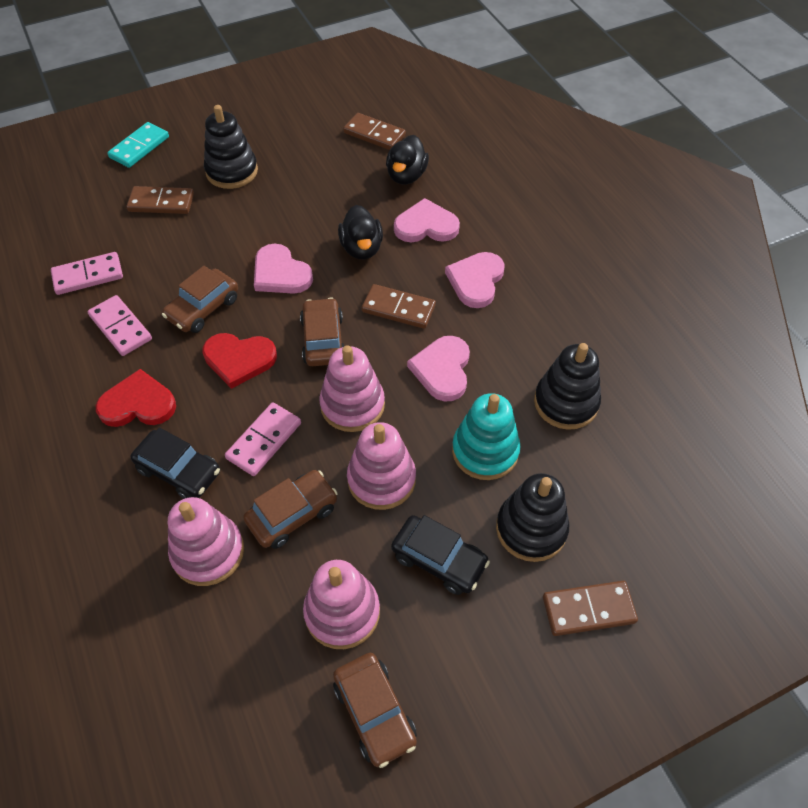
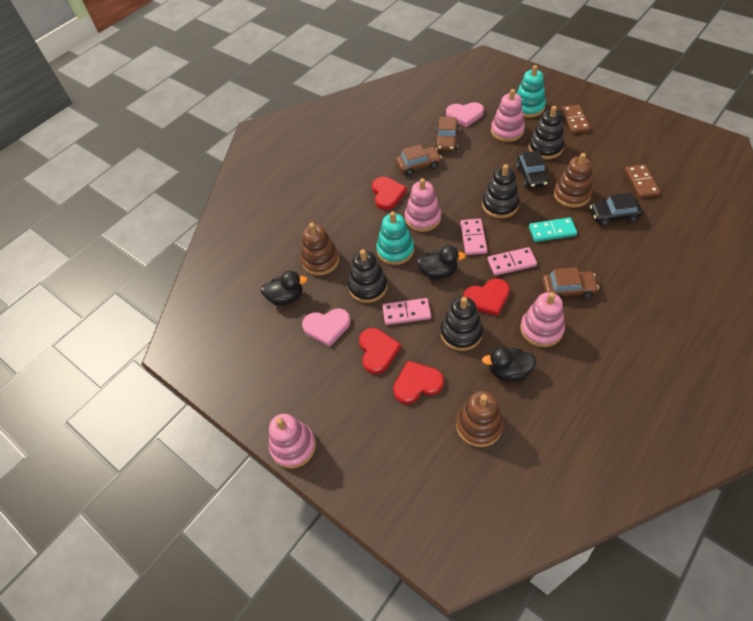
black duck: [338,205,383,259] [386,135,429,185] = 2 -> [260,271,307,306] [417,245,466,279] [482,347,537,382] = 3
black stacking toy: [204,105,258,189] [496,473,569,562] [534,343,601,430] = 3 -> [348,249,387,303] [440,297,483,351] [482,164,520,218] [529,106,564,159] = 4
brown car: [162,266,238,333] [243,470,338,549] [300,298,344,366] [333,653,417,768] = 4 -> [396,144,442,176] [434,117,459,151] [542,267,599,299] = 3
brown domino: [126,186,194,214] [343,113,406,150] [362,284,436,329] [543,581,638,636] = 4 -> [561,104,591,133] [625,164,660,198] = 2
brown stacking toy: none = 0 -> [301,223,339,275] [456,391,503,447] [554,153,592,208] = 3
pink heart: [254,244,313,294] [394,198,460,242] [407,336,470,401] [445,252,505,308] = 4 -> [302,309,351,347] [446,102,484,127] = 2
red heart: [96,369,176,427] [202,333,277,389] = 2 -> [359,328,401,374] [372,177,407,210] [393,361,444,404] [463,278,510,316] = 4
turquoise stacking toy: [452,393,520,480] = 1 -> [376,211,414,265] [516,65,546,118] = 2

